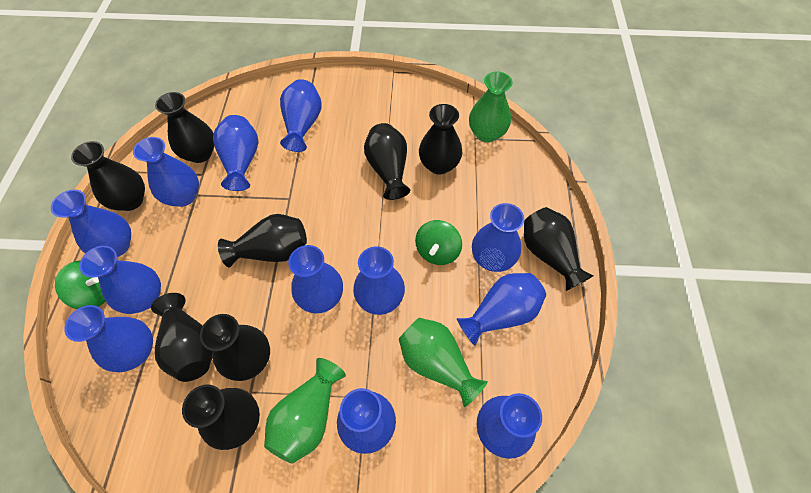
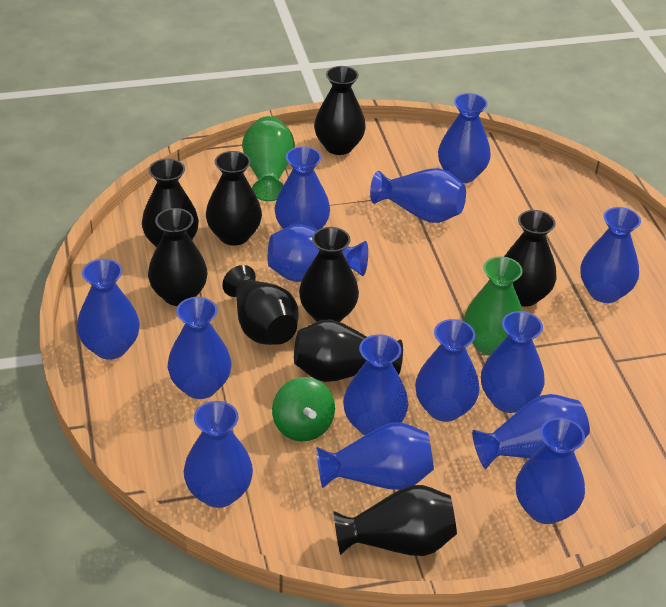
blue vase: [51,190,131,257] [64,305,153,372] [79,246,161,314] [133,137,199,207] [213,115,259,191] [280,79,322,152] [288,245,343,313] [337,388,396,454] [353,246,405,315] [457,273,546,346] [472,203,524,272] [477,393,542,459] = 12 -> [77,259,140,360] [168,297,231,399] [184,401,253,508] [268,224,368,282] [275,146,330,230] [316,422,434,490] [343,334,408,435] [370,168,466,223] [415,319,480,422] [438,93,491,183] [472,394,590,469] [481,311,545,413] [516,418,585,524] [580,207,641,303] = 14
green spinning top: [55,260,106,309] [415,220,462,265] = 2 -> [272,377,335,441] = 1
green vase: [264,358,346,464] [399,318,488,407] [469,71,513,143] = 3 -> [242,116,295,201] [464,256,523,355] = 2

